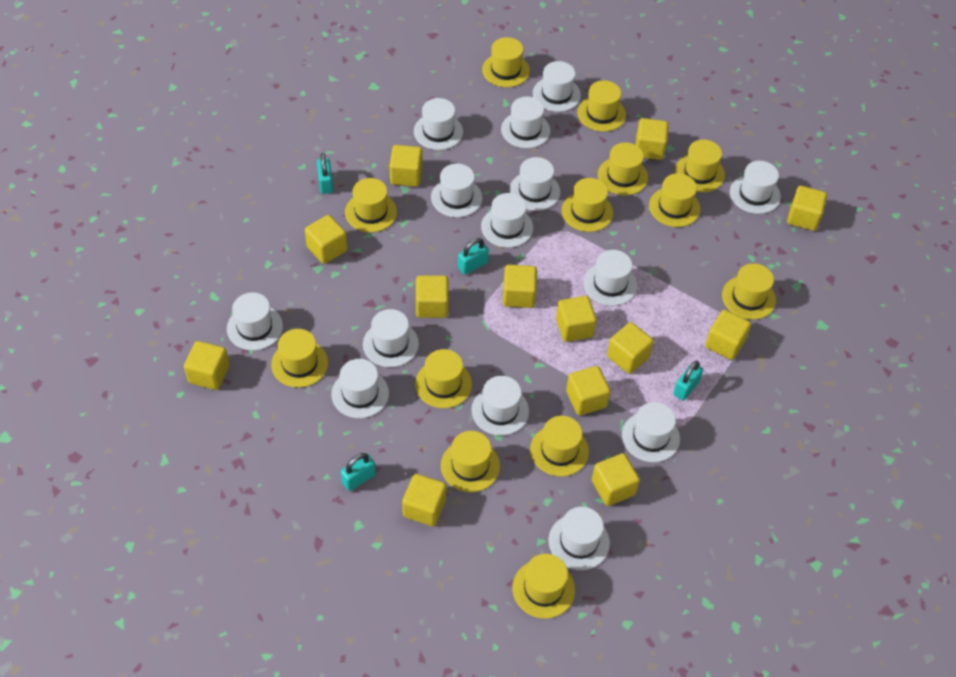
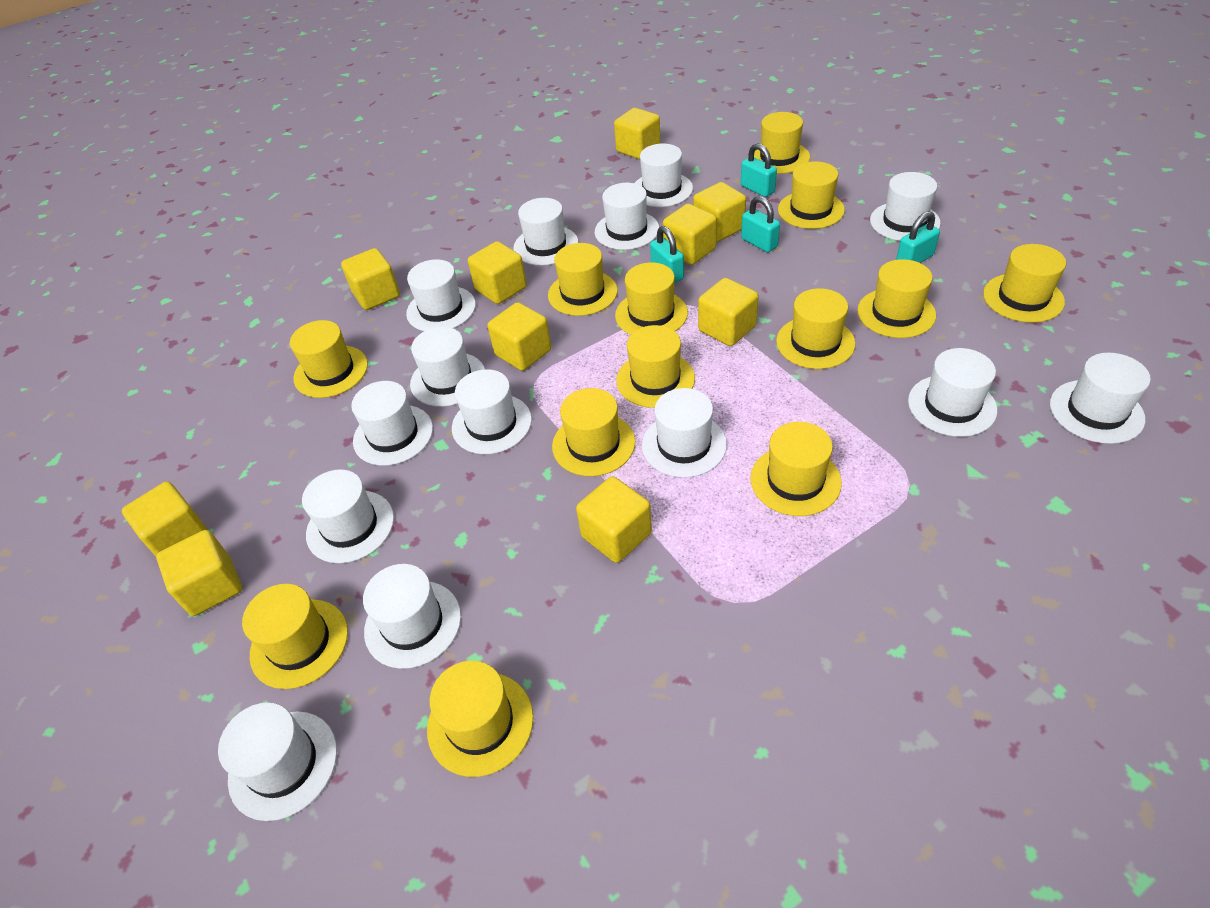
yellow cube: [184,341,230,390] [305,215,348,264] [389,145,423,187] [402,474,447,526] [416,275,449,318] [503,265,537,308] [556,296,597,342] [566,366,611,415] [592,453,640,506] [607,322,654,374] [635,118,669,160] [705,310,751,360] [787,186,827,231] = 13 -> [122,481,208,556] [156,530,242,616] [341,248,400,310] [468,241,527,304] [488,302,551,371] [576,476,652,563] [614,108,661,159] [663,204,717,265] [693,182,746,242] [698,278,759,346] = 10

